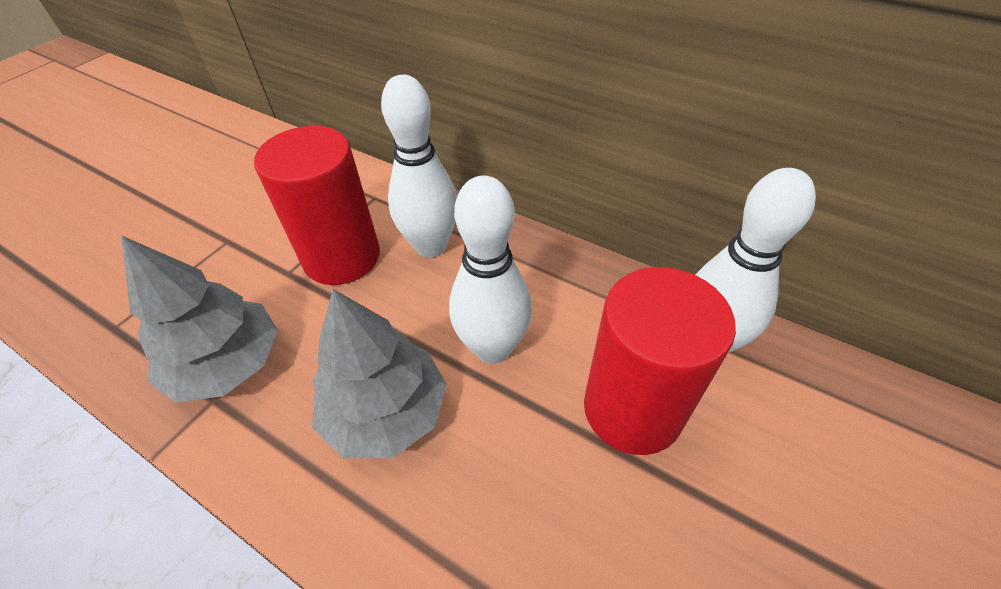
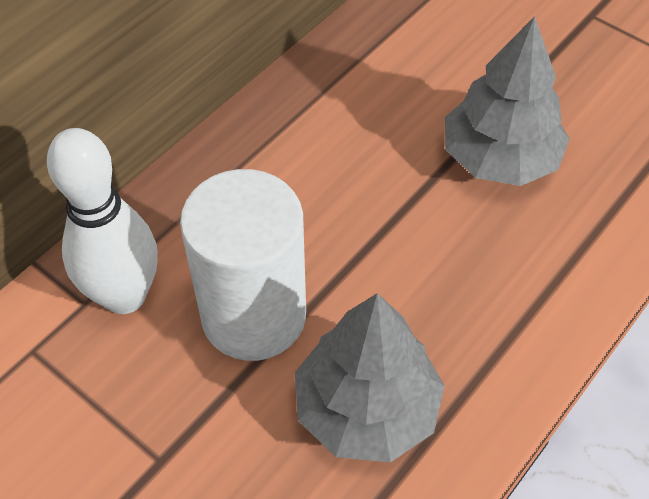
red cylinder: [254,126,380,285] [584,267,736,455] = 2 -> none = 0
white bowling pin: [381,75,457,258] [449,175,532,364] [696,168,816,353] = 3 -> [47,128,158,314] = 1
white cylinder: none = 0 -> [180,169,306,361] = 1

